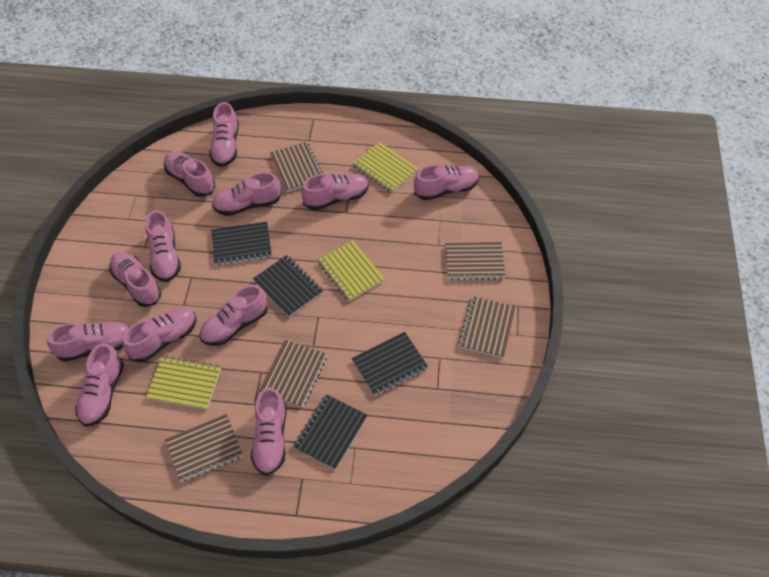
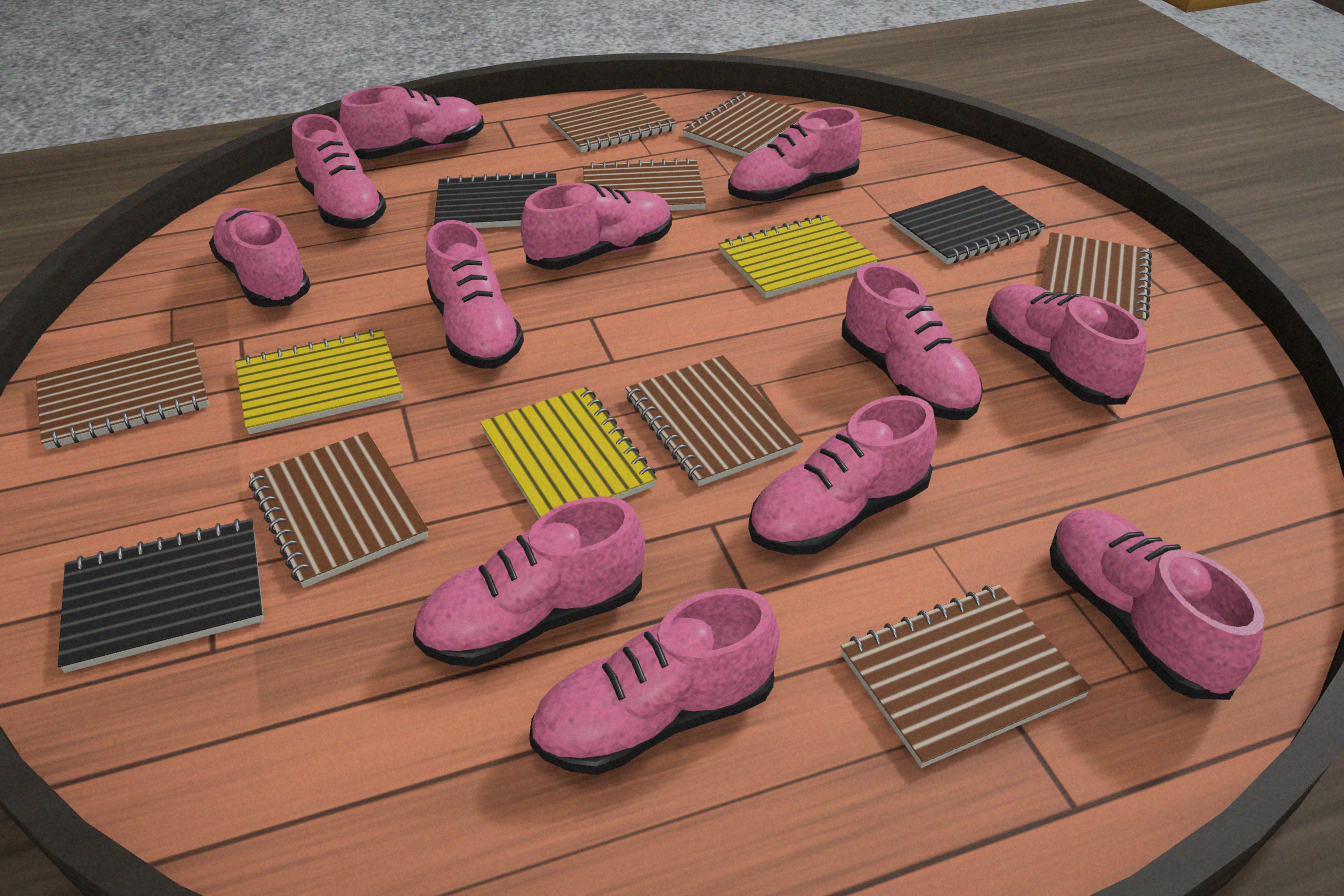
black notebook: [211,222,272,265] [253,255,323,317] [293,394,368,470] [352,332,428,396] = 4 -> [58,519,264,673] [434,171,557,228] [889,185,1046,264] = 3
brown notebook: [165,414,243,483] [259,340,327,408] [270,142,322,192] [445,242,506,281] [458,296,516,358] = 5 -> [36,338,209,450] [249,432,428,588] [547,92,678,152] [583,158,706,211] [625,355,803,486] [683,92,808,157] [841,585,1091,768] [1041,232,1152,325] = 8

